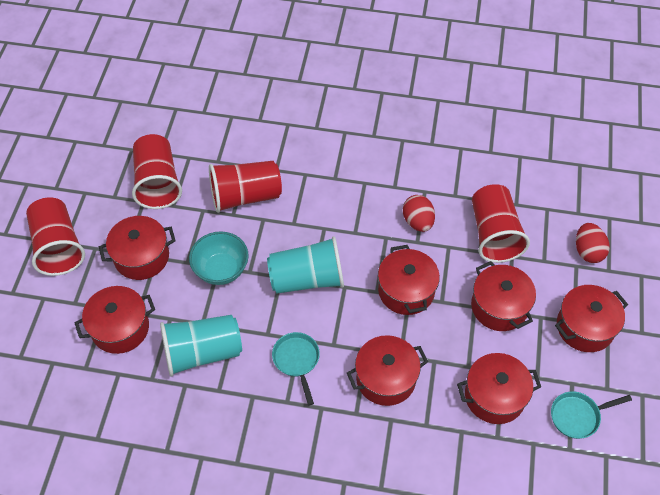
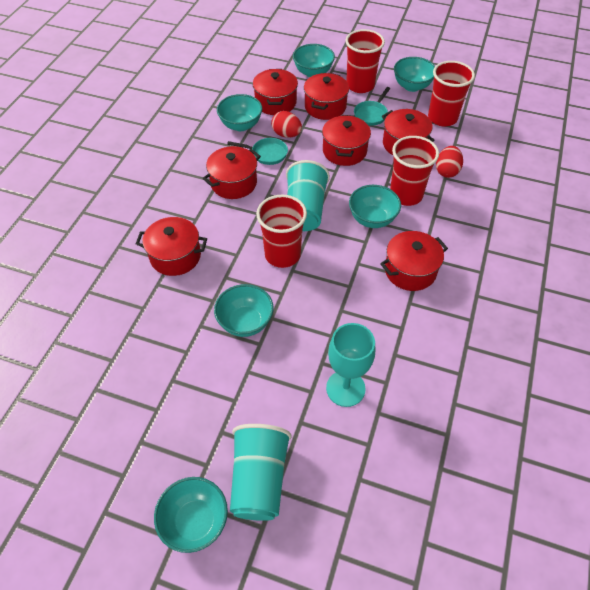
turquoise bowl: [189,231,249,285] = 1 -> [154,477,228,553] [214,284,273,337] [217,94,262,131] [293,44,335,77] [349,185,401,228] [394,57,435,92] = 6
turquoise goblet: none = 0 -> [326,323,375,407] = 1

